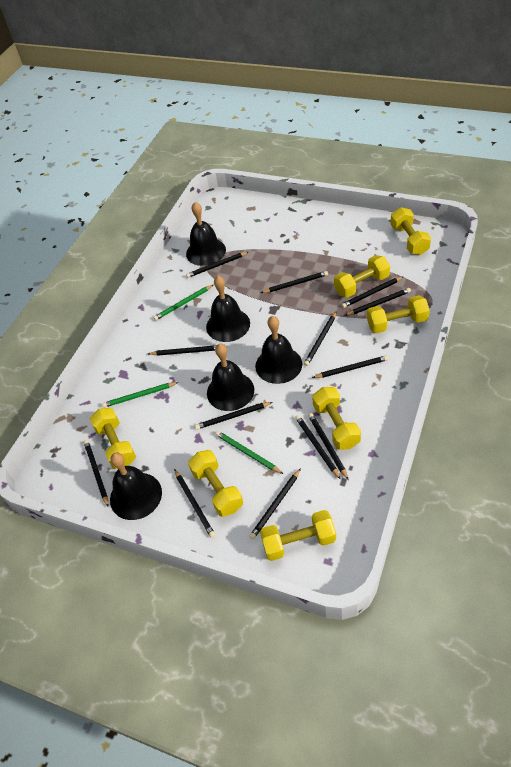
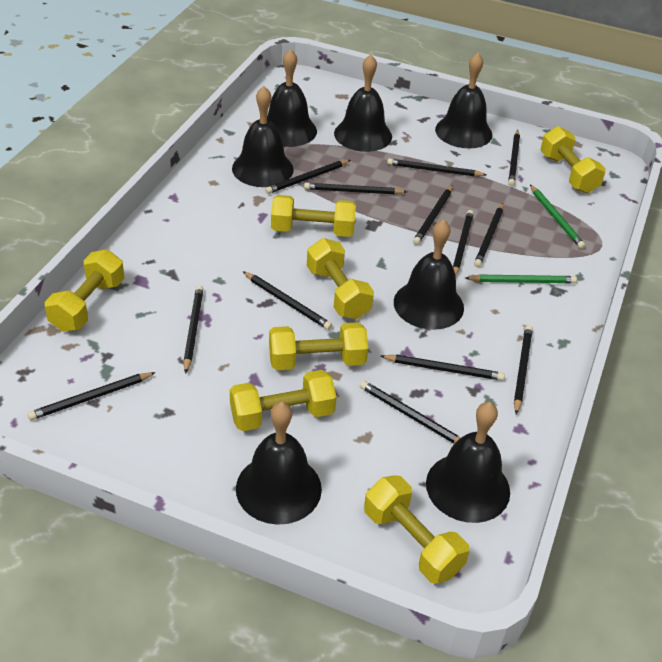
black bell: [110,452,162,520] [186,202,226,266] [206,276,250,342] [207,344,254,411] [255,316,302,384] = 5 -> [232,86,294,187] [236,402,322,525] [267,49,317,147] [334,54,392,152] [394,219,464,330] [426,402,510,523] [435,53,493,149] = 7
green pencil: [102,382,179,408] [154,285,213,320] [215,431,283,474] = 3 -> [466,275,577,283] [530,185,585,249] = 2

